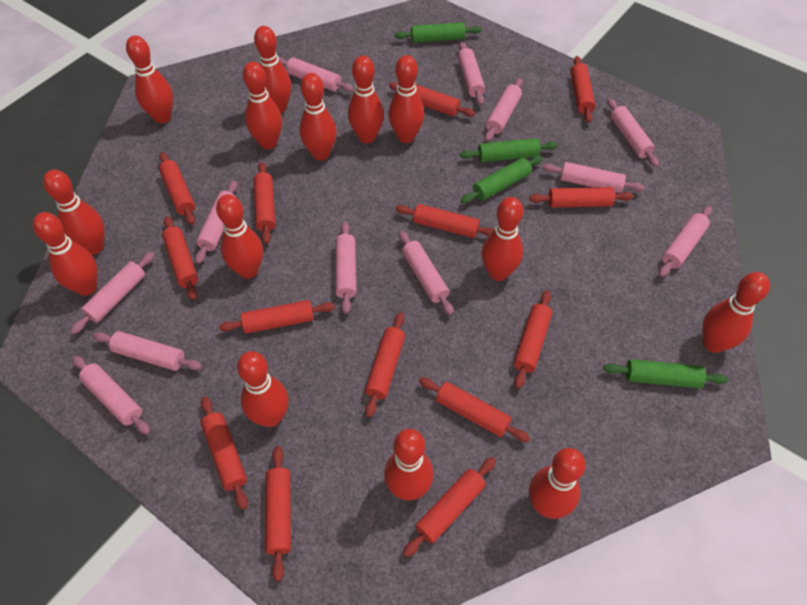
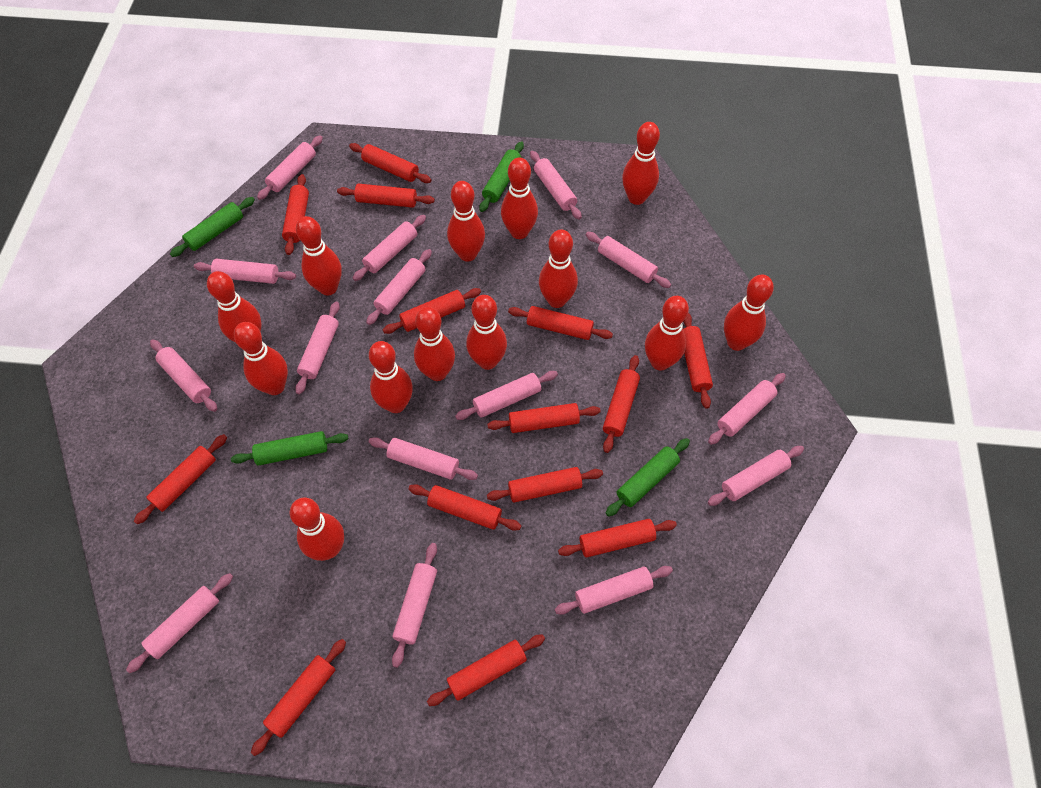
pink rolling pin: [70,252,155,334] [72,356,150,435] [93,331,202,371] [195,180,238,264] [279,57,354,92] [335,221,356,314] [399,230,454,315] [457,42,485,105] [485,78,523,142] [542,162,645,193] [607,98,659,167] [659,206,712,277] = 12 -> [126,573,233,673] [150,339,217,412] [194,259,296,284] [257,135,323,200] [295,302,340,395] [353,215,426,281] [366,249,432,325] [369,437,478,480] [392,543,437,668] [455,371,558,420] [530,151,582,220] [555,566,673,615] [586,232,671,288] [708,373,786,445] [708,446,804,506] = 15
red bowling pin: [33,212,98,296] [43,169,105,255] [126,35,173,124] [216,194,263,279] [237,351,289,427] [243,61,282,149] [254,26,292,113] [300,73,336,160] [348,56,384,143] [384,429,434,501] [388,55,424,143] [481,197,523,281] [529,448,586,519] [702,272,770,353] = 14 -> [207,271,261,343] [234,322,288,395] [290,498,344,561] [296,216,342,296] [369,341,413,413] [414,307,455,381] [447,181,485,262] [466,295,507,370] [501,158,538,239] [539,230,578,308] [622,122,660,205] [645,296,689,371] [724,275,774,351] = 13

